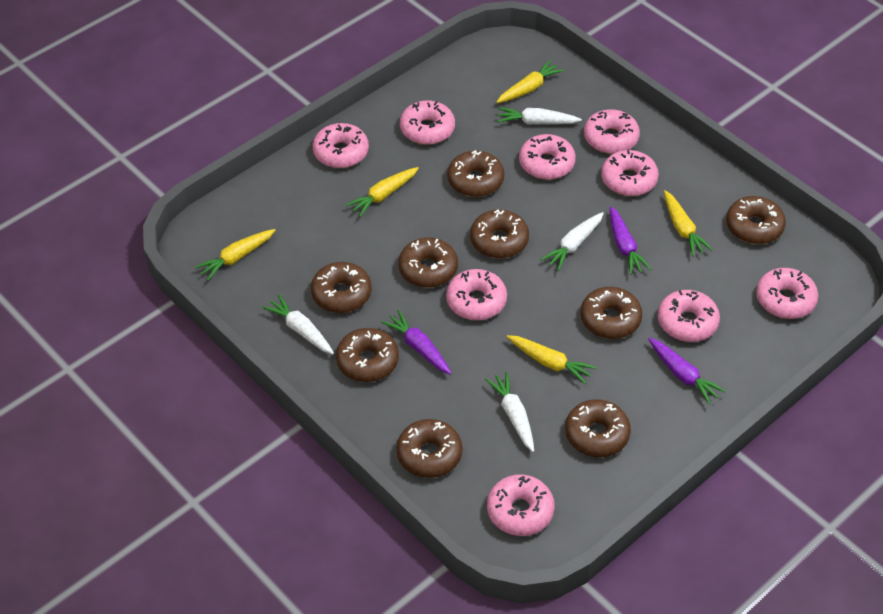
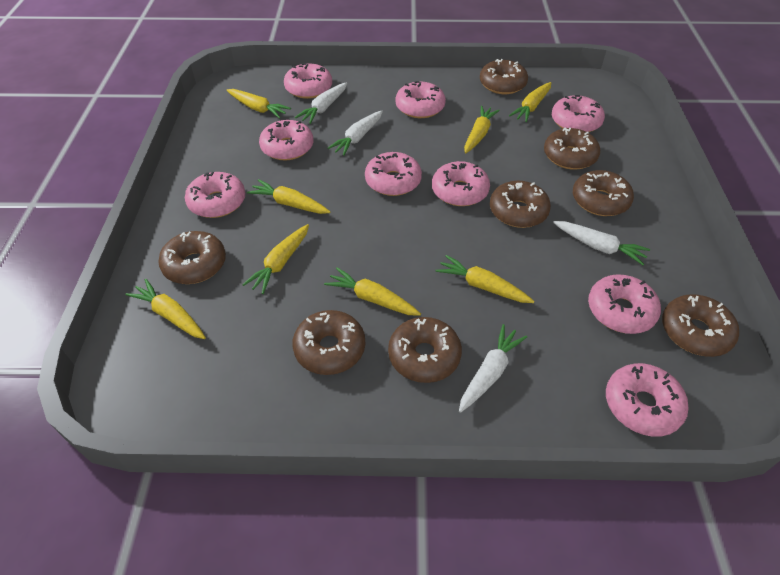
brown donut: [311,262,372,313] [336,328,399,382] [396,419,462,478] [398,238,458,287] [447,150,504,197] [470,210,529,258] [565,399,631,457] [580,287,642,339] [726,196,786,244] = 9 -> [158,231,226,284] [292,310,365,375] [388,317,462,383] [480,59,528,94] [490,181,551,228] [544,127,600,170] [573,170,634,216] [662,294,739,357] = 8
purple carrot: [381,310,452,375] [610,206,652,275] [648,338,726,404] = 3 -> none = 0
yellow carrot: [195,229,276,281] [346,167,419,217] [496,60,564,103] [506,335,596,384] [664,190,713,257] = 5 -> [125,279,206,339] [227,89,291,119] [242,224,309,294] [247,179,330,214] [324,267,421,316] [435,255,534,303] [464,106,500,154] [509,82,551,122] = 8

